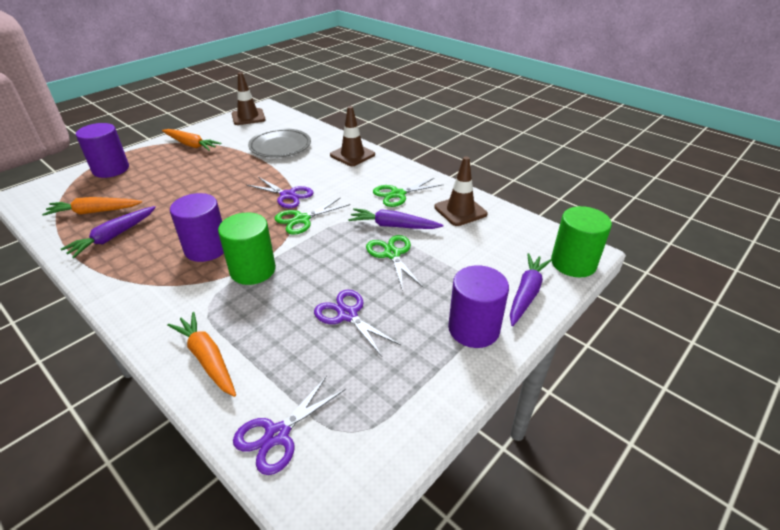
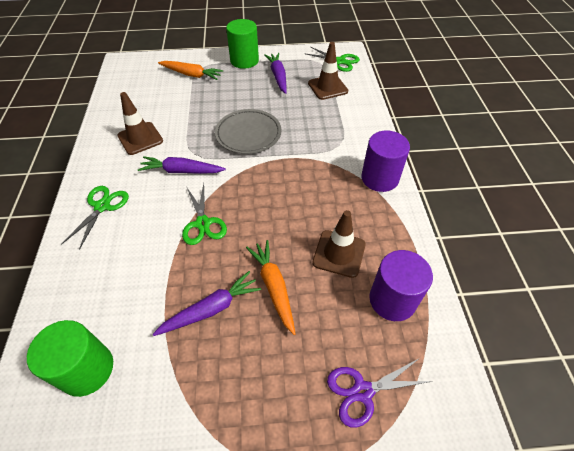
orange carrot: [42,197,142,216] [162,129,221,151] [167,312,236,397] = 3 -> [158,61,223,80] [246,240,296,335] = 2
purple cylinder: [76,123,129,178] [170,193,224,262] [448,265,509,348] = 3 -> [361,131,410,192] [369,250,433,321] = 2
purple scissors: [233,376,345,475] [247,177,314,208] [314,290,401,357] = 3 -> [327,358,433,427] = 1

